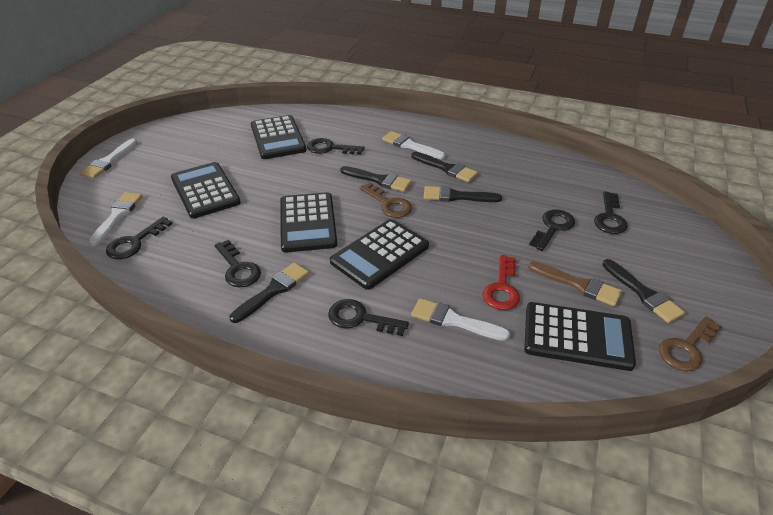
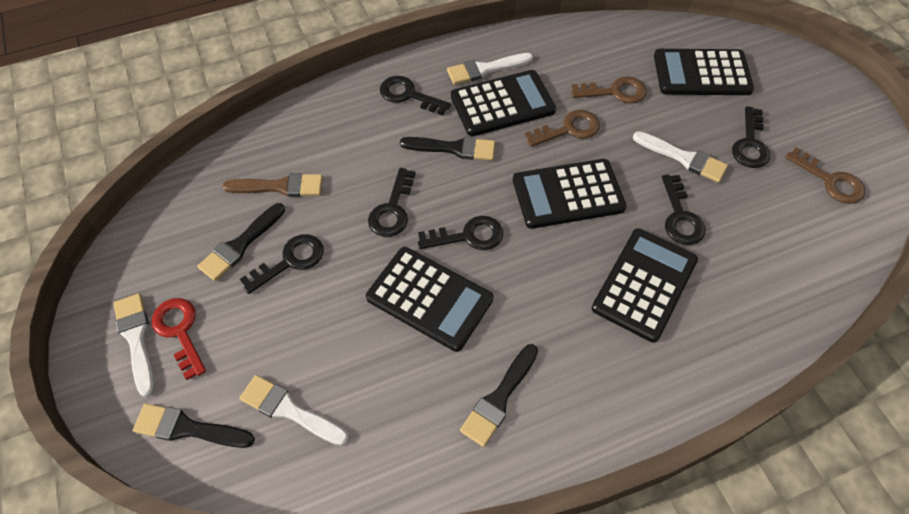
black brush: [230,262,309,323] [340,166,412,192] [411,152,478,182] [424,186,502,202] [602,259,685,323] = 5 -> [133,404,255,448] [198,203,285,281] [400,136,495,161] [460,344,538,447] = 4
brown key: [360,183,412,218] [659,316,722,371] = 2 -> [525,110,600,147] [571,76,646,104] [785,147,865,204] = 3

